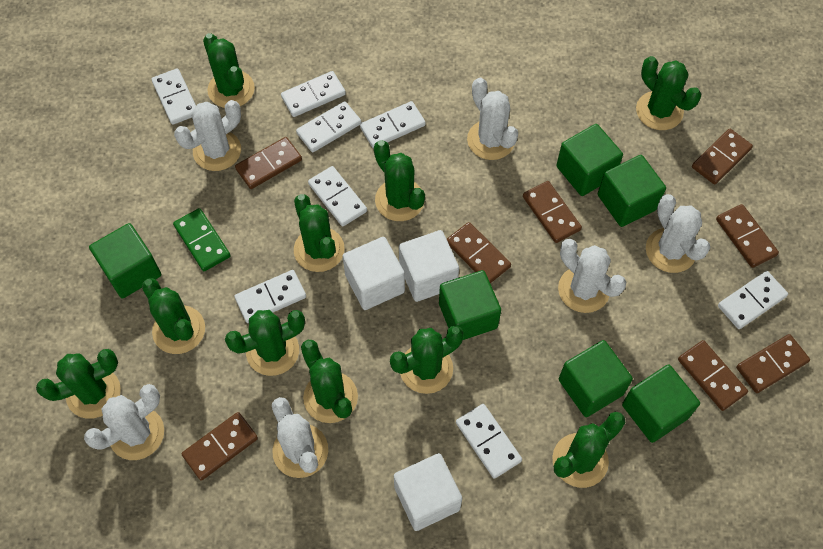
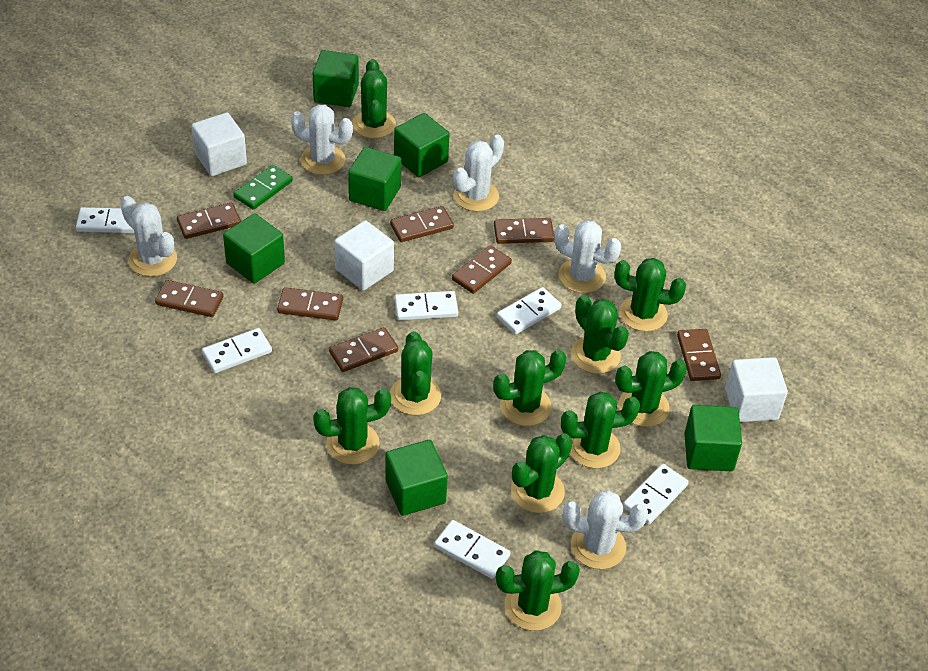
white cactus: [84,384,164,460] [174,100,241,171] [272,397,328,478] [467,78,518,160] [558,239,626,313] [646,194,711,273] = 6 -> [120,196,177,277] [291,105,353,175] [453,135,504,212] [554,220,621,293] [563,490,648,569] = 5
white domino: [151,68,196,125] [234,270,306,323] [281,71,346,117] [296,101,361,152] [308,166,367,226] [360,101,426,148] [456,404,522,479] [718,271,788,329] = 8 -> [76,207,134,233] [202,328,272,373] [395,291,458,321] [434,520,510,579] [497,287,561,334] [623,464,689,525] = 6

